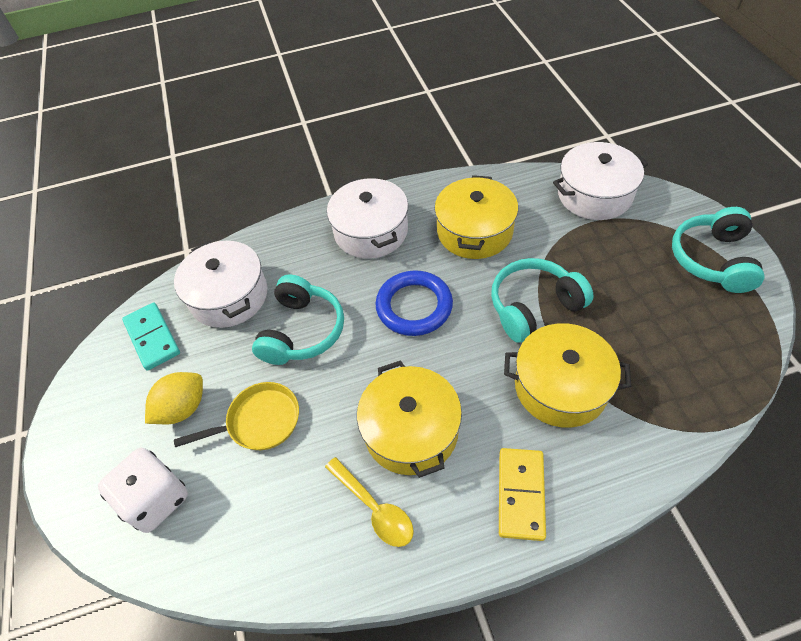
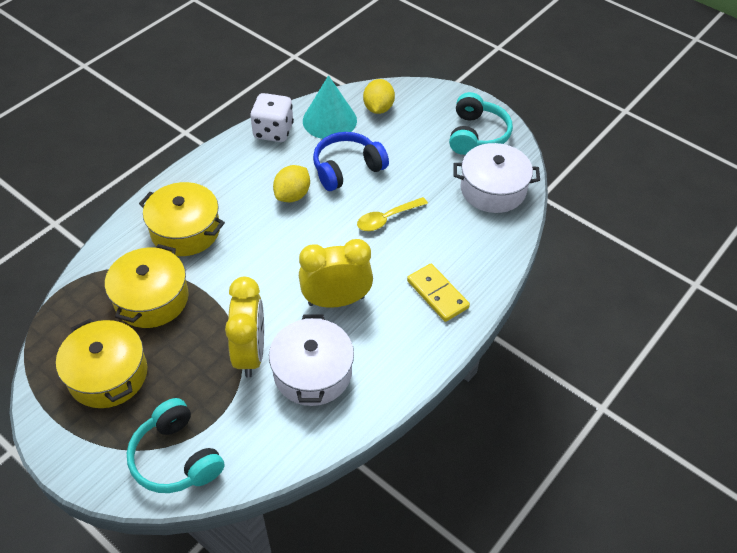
blue headphones: none = 0 -> [313,132,389,191] = 1
blue ring: [375,270,453,336] = 1 -> none = 0
turquoise cone: none = 0 -> [303,75,357,139] = 1
turquoise domino: [122,302,180,371] = 1 -> none = 0
turquoise headphones: [252,275,344,365] [491,258,594,343] [672,207,764,293] = 3 -> [127,398,224,493] [449,92,513,155] = 2
white pot: [174,241,267,328] [327,178,408,259] [553,142,648,220] = 3 -> [269,314,354,406] [454,143,540,213] = 2
yellow clock: none = 0 -> [225,277,264,378] [299,239,373,308] = 2
yellow lemon: [145,372,203,424] = 1 -> [273,165,310,202] [363,79,395,114] = 2
yellow pan: [174,382,299,450] = 1 -> none = 0

